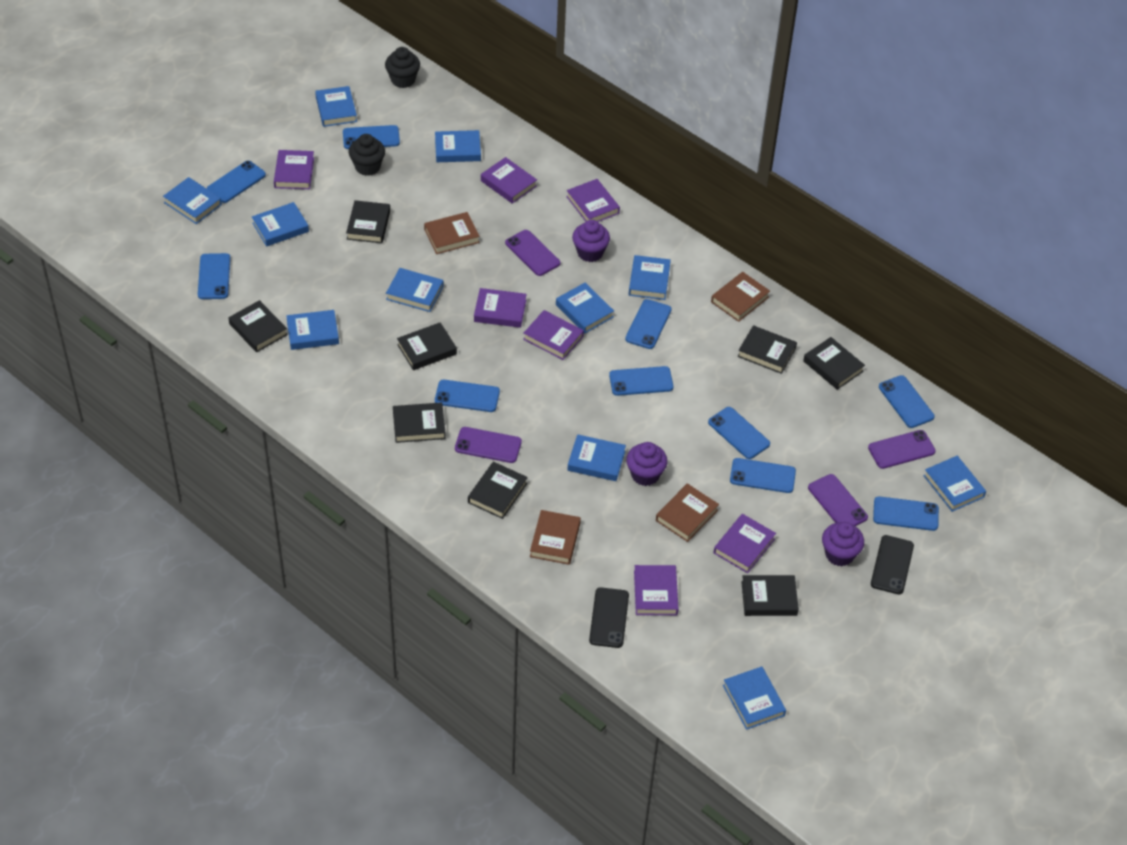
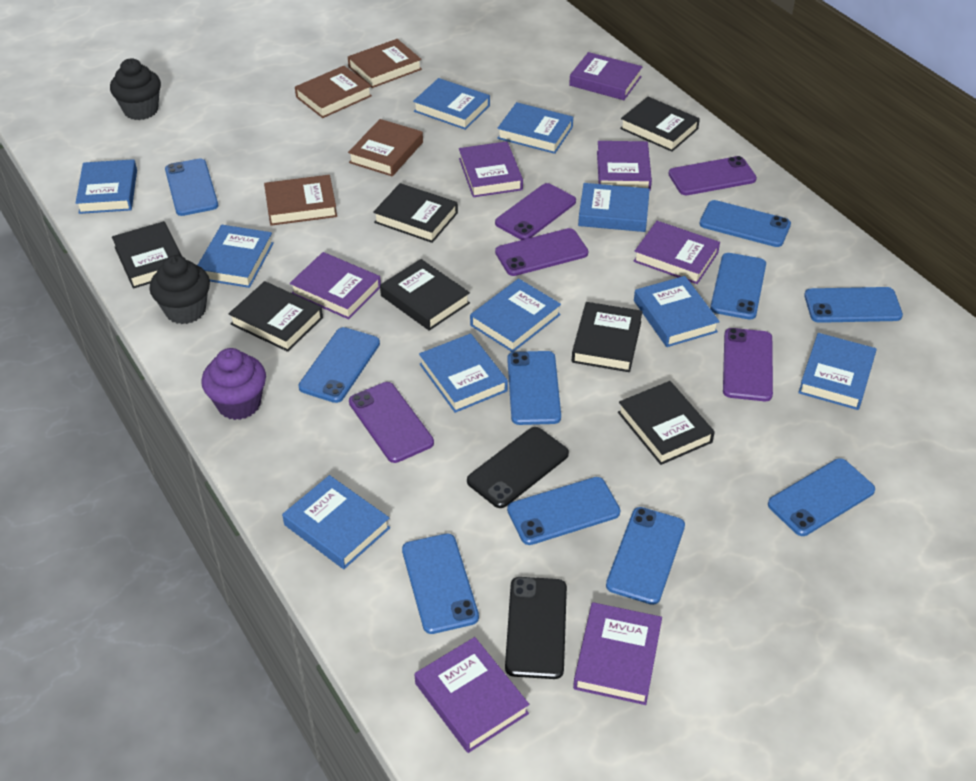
black book: [229,300,288,352] [346,200,390,243] [393,403,446,443] [397,322,457,370] [468,462,528,519] [738,325,797,374] [741,575,799,616] [803,337,865,390] = 8 -> [112,221,182,289] [228,281,323,352] [373,183,458,243] [380,259,470,331] [572,302,643,372] [618,381,715,465] [620,97,700,152] = 7
blue book: [163,177,222,224] [252,202,309,247] [286,310,339,350] [315,86,357,127] [386,268,444,312] [435,130,481,162] [556,283,614,334] [568,434,626,481] [629,255,671,300] [723,666,786,730] [923,456,986,512] = 11 -> [76,159,137,214] [197,225,274,288] [282,475,390,569] [413,78,490,130] [419,334,508,413] [470,278,561,352] [497,102,573,154] [578,183,650,232] [634,276,720,347] [798,333,877,410] = 10
purple cupcake: [572,220,610,262] [626,442,668,486] [822,522,864,566] = 3 -> [201,348,266,420] = 1
purple phone: [455,427,522,463] [505,230,561,276] [808,474,868,526] [868,430,936,469] = 4 -> [349,382,434,463] [495,183,576,240] [495,228,588,276] [668,156,757,195] [723,328,773,401] = 5

